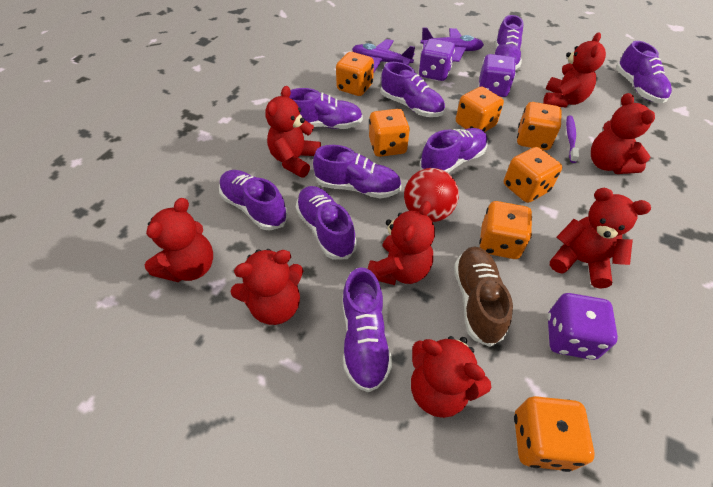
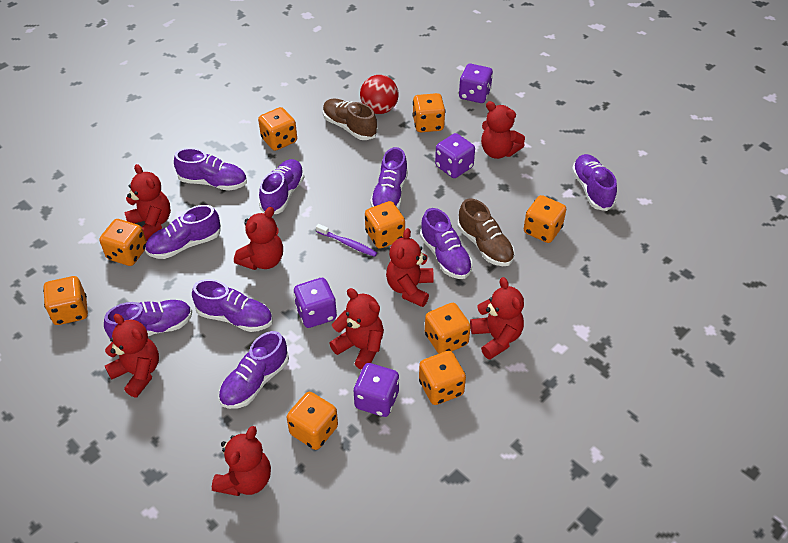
brown shoe: [454,246,513,347] = 1 -> [323,99,378,140] [457,198,515,266] = 2
orange dice: [336,52,374,96] [369,109,410,157] [456,86,504,132] [479,201,532,259] [504,147,562,203] [514,396,595,472] [517,102,562,150] = 7 -> [43,276,88,325] [99,219,147,266] [258,107,297,151] [287,392,338,450] [365,201,405,249] [412,93,446,132] [419,351,466,405] [425,303,471,354] [524,195,566,243] = 9
purple dice: [419,39,455,81] [478,54,516,97] [548,293,618,360] = 3 -> [294,278,337,328] [354,363,399,417] [435,133,475,178] [459,64,493,103] = 4
purple plane: [352,39,415,72] [421,27,484,62] = 2 -> none = 0

